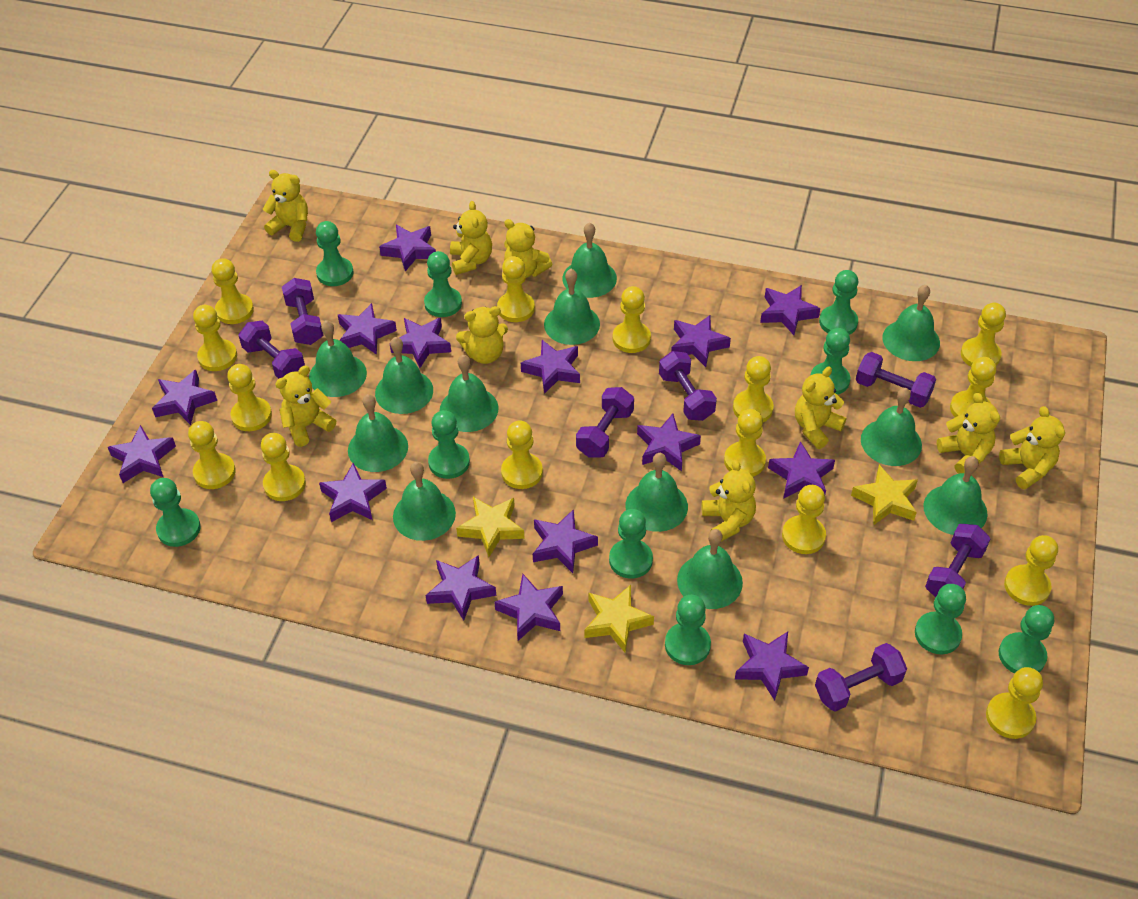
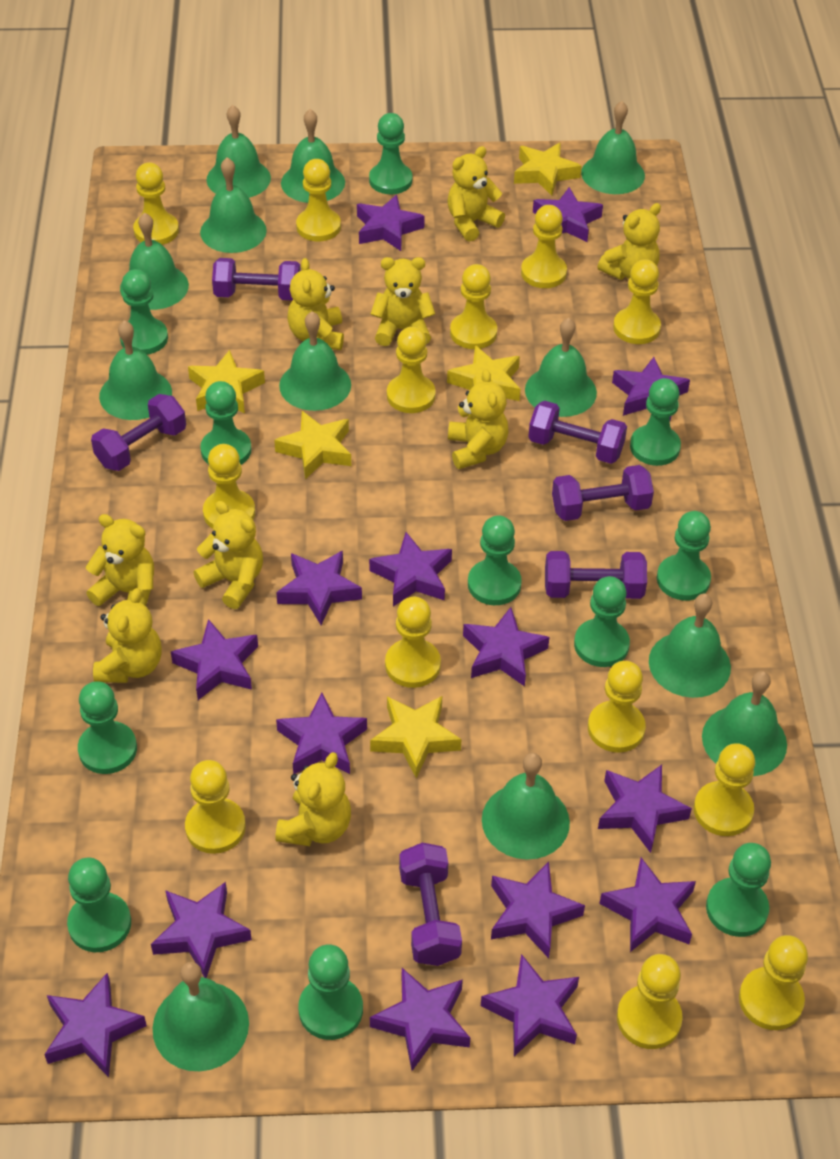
green pawn: [150,478,201,547] [316,221,354,286] [424,251,462,317] [428,410,470,479] [609,509,653,579] [665,595,711,665] [810,328,850,395] [819,270,858,335] [915,584,966,654] [999,605,1054,673] = 10 -> [67,857,131,952] [78,681,137,774] [120,269,168,355] [200,381,251,465] [298,944,363,1040] [369,113,412,194] [468,515,522,605] [574,576,630,667] [630,378,681,466] [657,511,711,600] [706,843,771,937] = 11
purple dumbbell: [239,321,305,378] [282,278,324,345] [576,387,634,458] [659,351,717,421] [815,643,907,712] [856,352,936,408] [925,524,990,598] = 7 -> [91,394,186,471] [212,258,301,300] [399,843,462,966] [528,401,627,464] [545,551,647,599] [552,465,654,521] = 6
yellow pawn: [188,421,236,489] [193,305,237,371] [212,258,254,324] [227,364,272,431] [261,433,306,501] [497,256,535,322] [501,421,543,489] [613,286,651,353] [724,409,766,477] [733,356,774,422] [782,485,826,554] [950,357,996,417] [961,303,1006,367] [986,667,1043,739] [1004,535,1058,606] = 15 -> [133,162,179,245] [185,760,246,854] [203,444,255,529] [296,159,341,241] [385,596,441,688] [387,327,436,413] [450,264,497,349] [521,205,567,288] [588,661,646,753] [613,259,661,344] [617,954,683,1049] [694,743,755,836] [739,935,808,1030] = 13
yellow star: [456,497,525,557] [585,585,654,652] [851,465,918,525] = 3 -> [188,350,265,414] [274,411,351,479] [370,696,462,778] [447,345,520,401] [514,143,581,196] = 5

